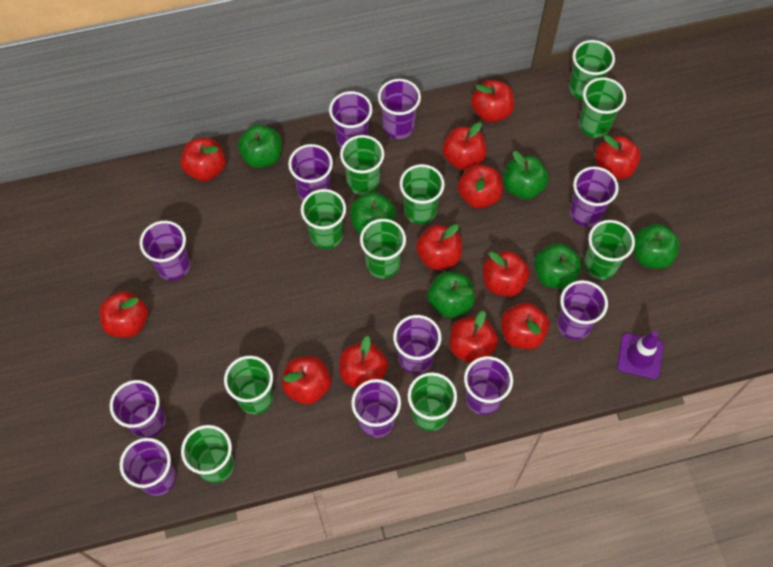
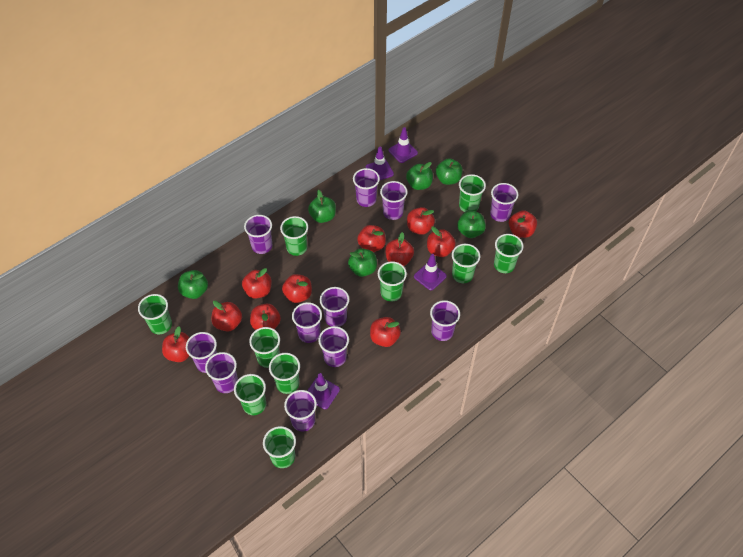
purple traffic cone: [617,331,664,379] = 1 -> [307,373,340,409] [366,147,394,181] [389,127,418,163] [414,254,447,290] = 4
red apple: [99,291,148,338] [180,138,226,182] [282,356,331,405] [339,336,388,388] [416,224,462,270] [442,122,487,170] [450,311,498,363] [458,164,503,209] [471,80,514,123] [483,251,530,297] [501,302,549,350] [595,135,641,179] = 12 -> [162,326,190,362] [212,301,242,332] [242,268,272,299] [250,304,281,330] [282,274,312,303] [357,225,386,252] [370,317,401,347] [385,232,414,266] [407,207,435,235] [427,226,456,257] [509,210,537,238] = 11

